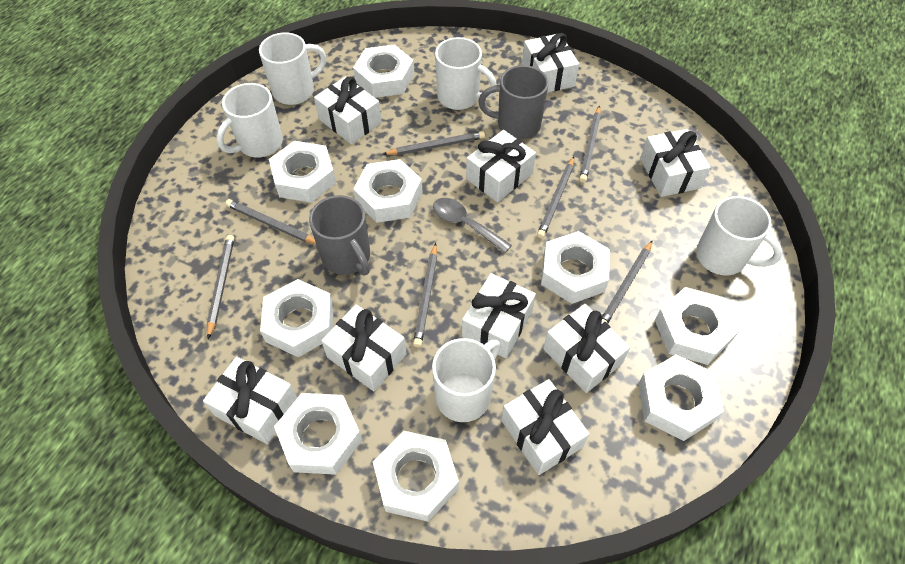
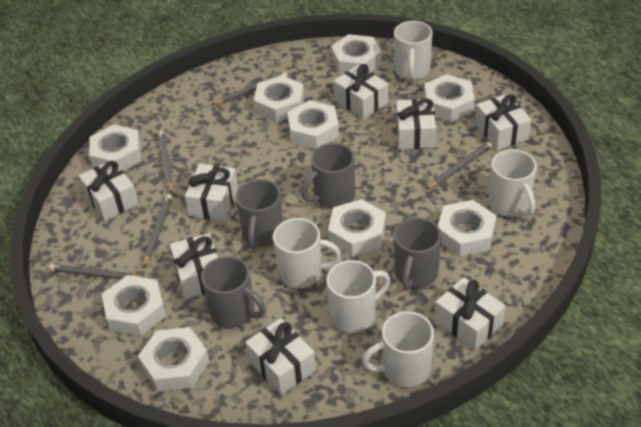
grey mug: [309,195,370,275] [478,65,549,139] = 2 -> [201,256,266,328] [235,179,283,249] [301,143,355,208] [394,217,442,290] = 4
grey pencil: [207,235,234,339] [225,199,316,244] [383,131,485,155] [413,243,437,347] [537,157,574,239] [579,105,601,183] [602,240,653,323] = 7 -> [49,264,144,279] [143,194,172,268] [158,131,173,194] [211,72,288,105] [425,142,493,190] = 5
grey spoon: [433,198,512,253] = 1 -> none = 0
white gift: [203,356,297,444] [314,77,382,144] [321,304,407,391] [462,273,536,358] [466,130,536,202] [501,379,590,475] [522,33,579,93] [543,304,630,393] [640,129,711,197] = 9 -> [79,160,139,221] [170,233,218,299] [185,164,238,221] [245,318,316,395] [333,64,388,119] [396,98,436,149] [434,277,506,350] [475,94,531,150] = 8

